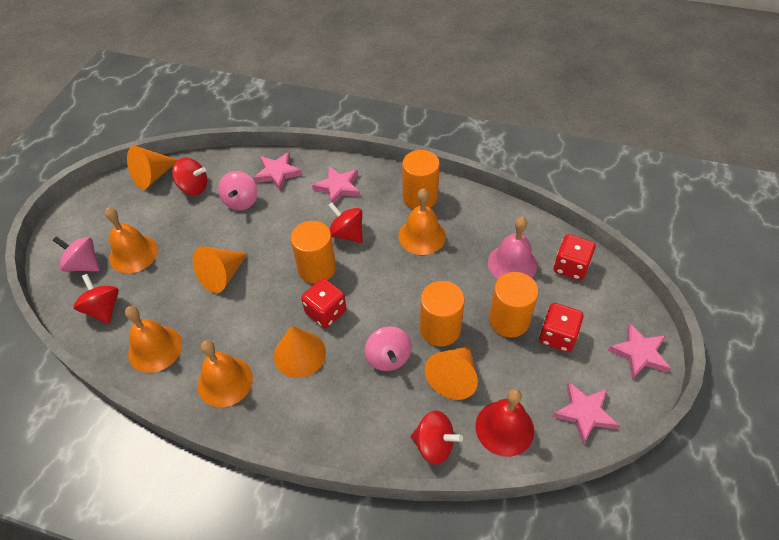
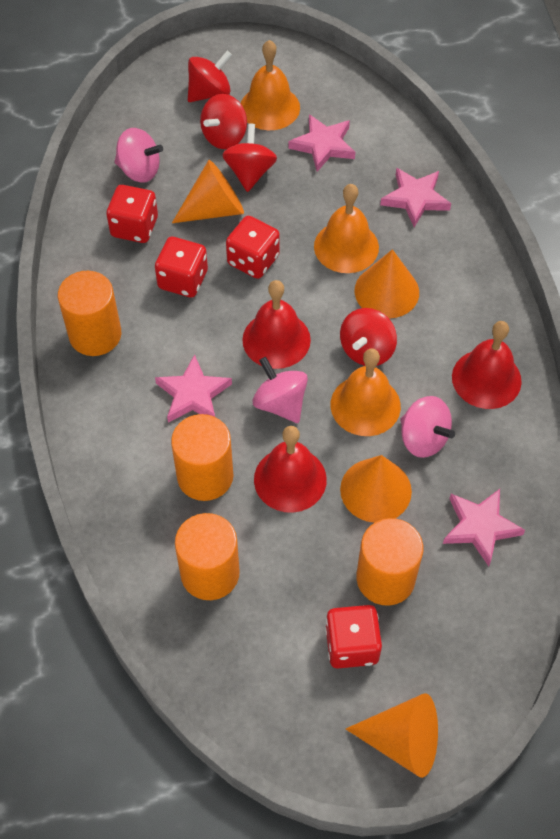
orange bell: [105,207,158,273] [125,306,182,373] [197,340,253,407] [398,188,446,255] = 4 -> [241,40,300,130] [314,184,379,273] [331,348,401,436] = 3
pink bell: [488,217,537,279] = 1 -> none = 0
red bell: [475,389,534,457] = 1 -> [242,280,311,369] [254,426,327,513] [452,321,522,409] = 3
red dice: [301,278,346,328] [539,303,584,352] [554,234,596,281] = 3 -> [106,185,158,243] [155,237,208,297] [226,216,280,279] [325,605,382,668] = 4

